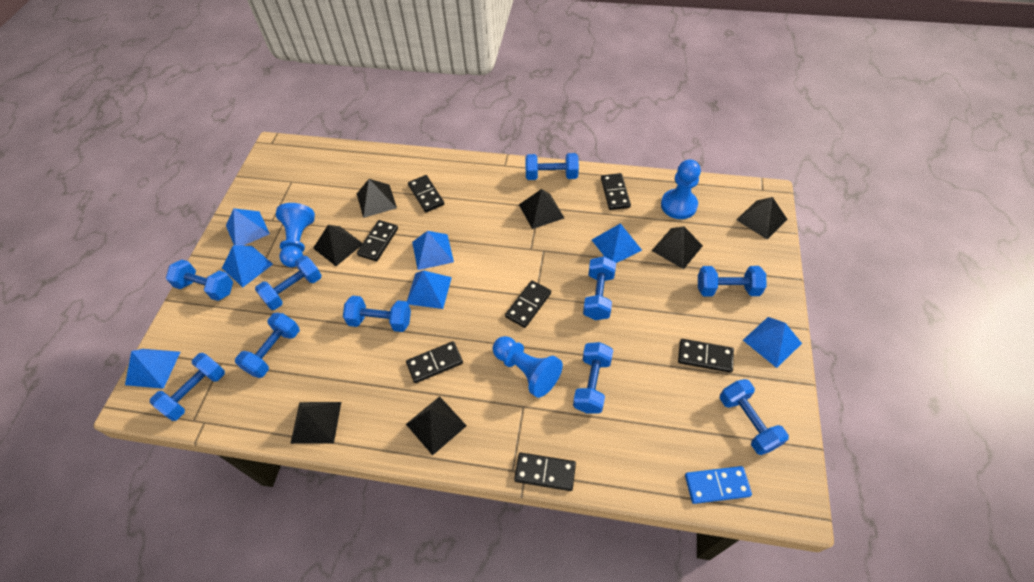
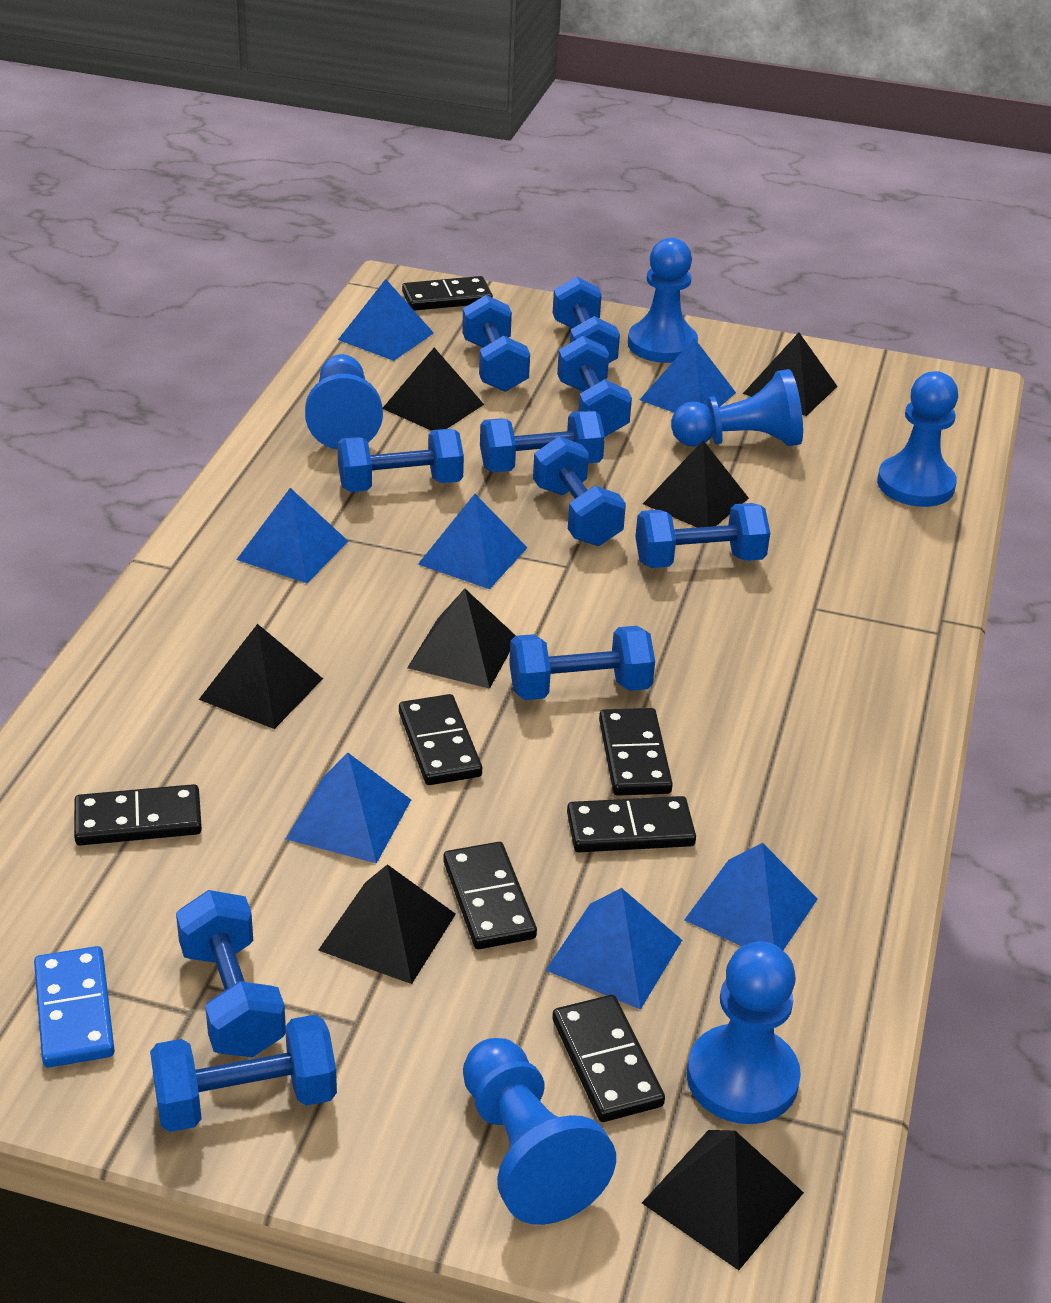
blue pawn: [276,203,315,267] [493,336,563,398] [661,159,701,219] = 3 -> [305,354,383,450] [463,1038,616,1225] [628,238,698,363] [671,369,803,447] [687,941,801,1124] [877,371,958,507] = 6

